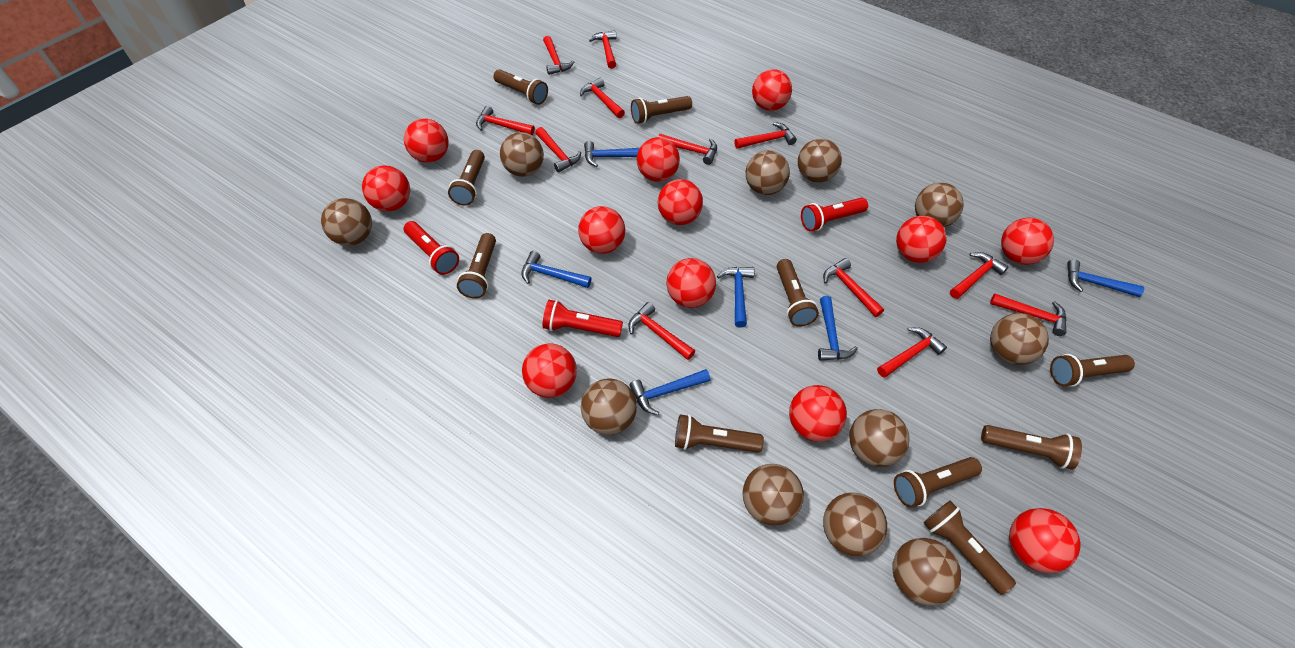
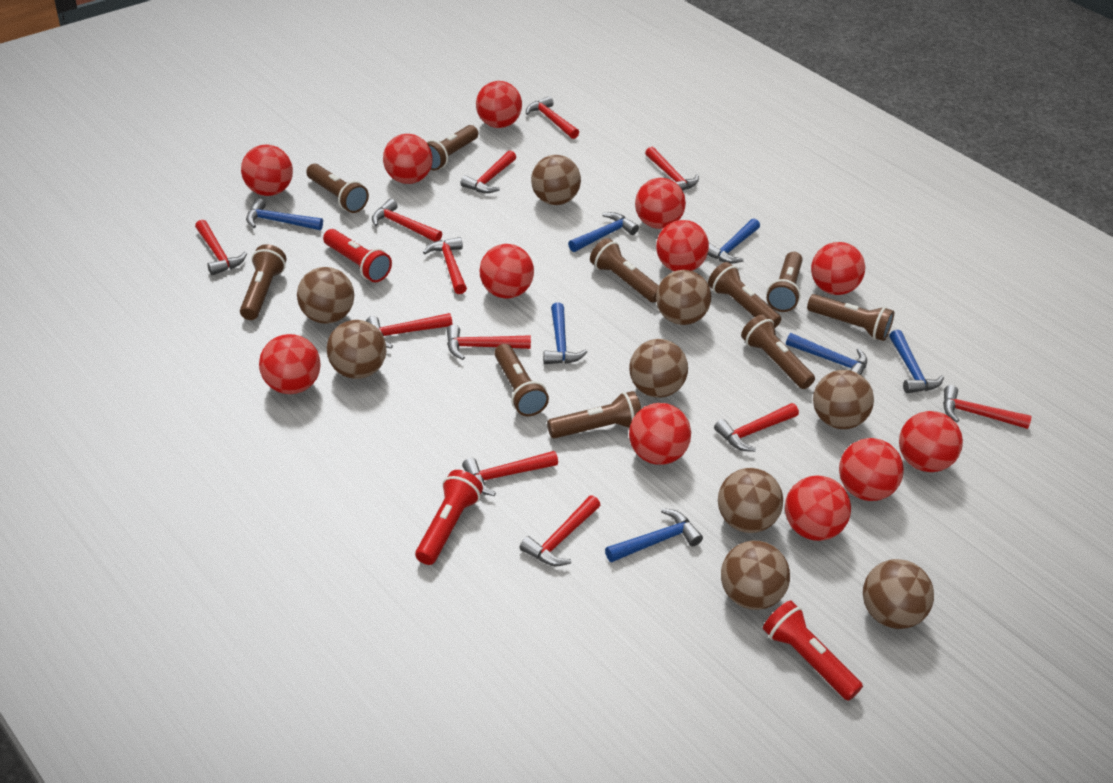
blue hammer: [521,251,591,288] [584,141,640,167] [629,369,710,415] [717,267,755,328] [818,296,858,361] [1067,259,1144,297] = 6 -> [246,198,323,230] [543,303,587,364] [568,212,639,252] [605,508,703,562] [707,219,760,264] [786,333,867,375] [889,330,944,393] = 7
brown ball: [321,198,372,246] [500,132,544,177] [581,378,637,435] [743,464,804,526] [746,150,790,195] [798,139,842,183] [823,492,887,557] [849,409,910,467] [892,538,961,605] [915,183,964,227] [990,313,1049,365] = 11 -> [297,267,354,324] [327,320,386,379] [531,155,581,205] [629,339,688,398] [656,270,711,325] [718,468,783,533] [721,541,790,610] [813,370,874,429] [863,559,934,629] = 9

